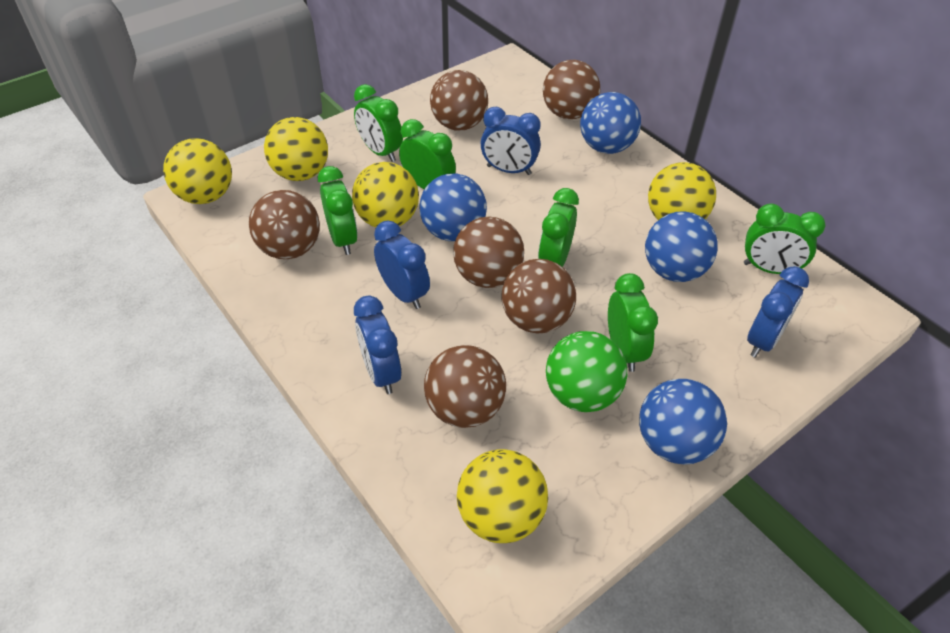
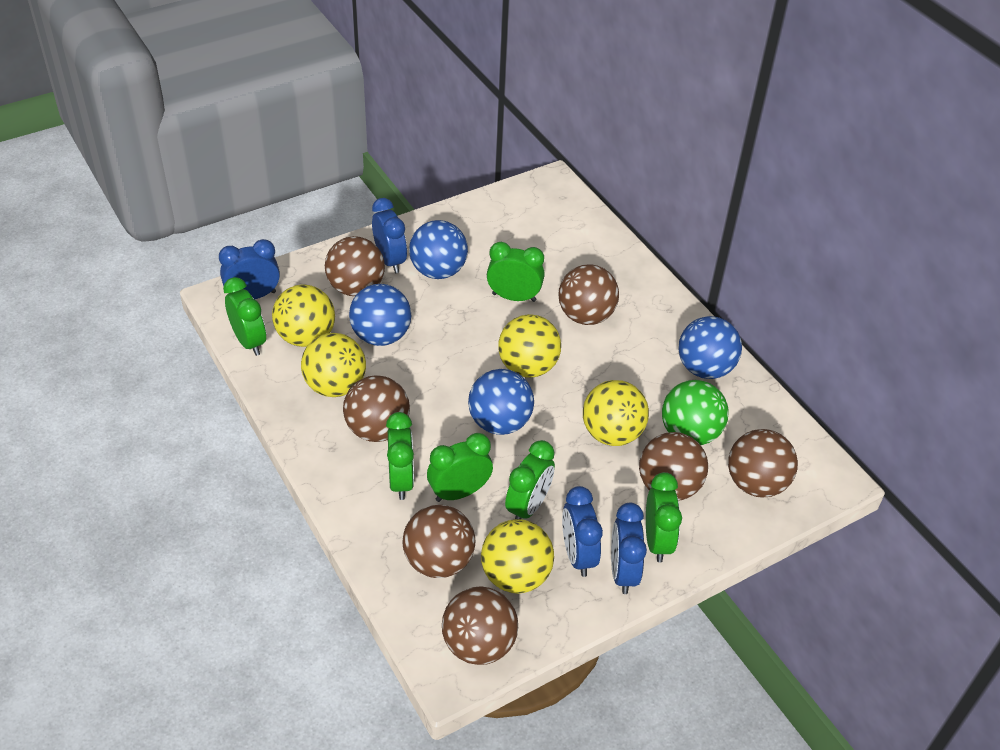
brown ball: [249,190,320,259] [424,345,506,428] [430,70,488,131] [453,216,524,288] [501,259,576,334] [543,60,600,119] = 6 -> [325,236,385,296] [343,375,410,442] [402,505,476,578] [442,586,518,665] [559,265,619,325] [639,432,708,501] [728,429,798,498] = 7

